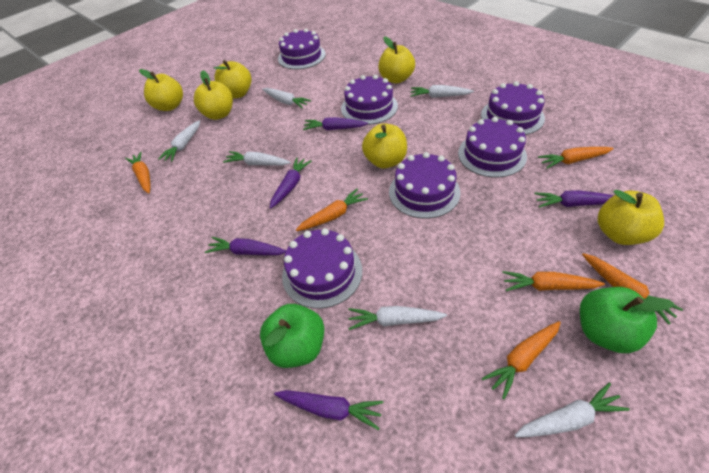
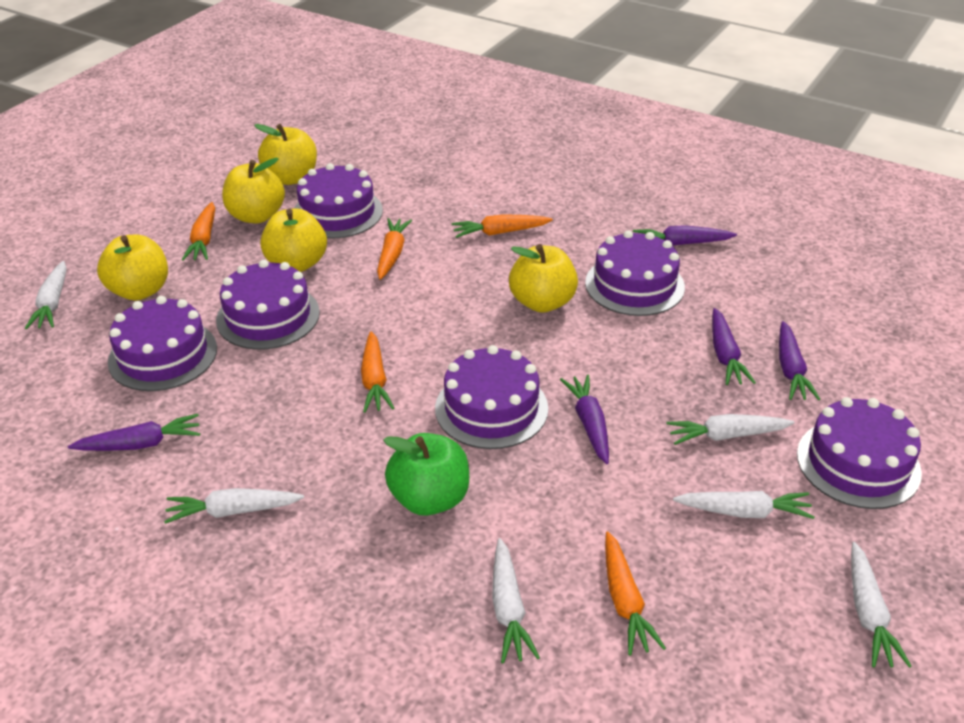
green apple: [260,304,324,368] [580,287,674,353] = 2 -> [383,433,469,516] = 1
orange carrot: [125,152,150,194] [296,189,368,231] [482,321,561,399] [502,271,605,291] [538,147,614,169] [582,253,683,324] = 6 -> [182,202,215,261] [361,331,394,413] [377,218,412,280] [452,214,553,238] [605,532,666,656] = 5
yellow apple: [139,69,183,111] [194,70,233,120] [213,60,252,99] [362,123,407,168] [378,36,415,83] [598,190,664,245] = 6 -> [97,235,168,301] [222,158,285,223] [254,124,317,185] [260,208,327,272] [509,244,578,313] = 5

